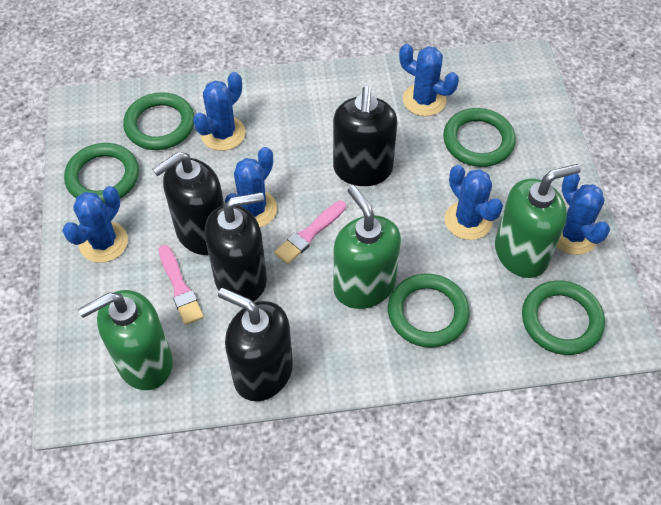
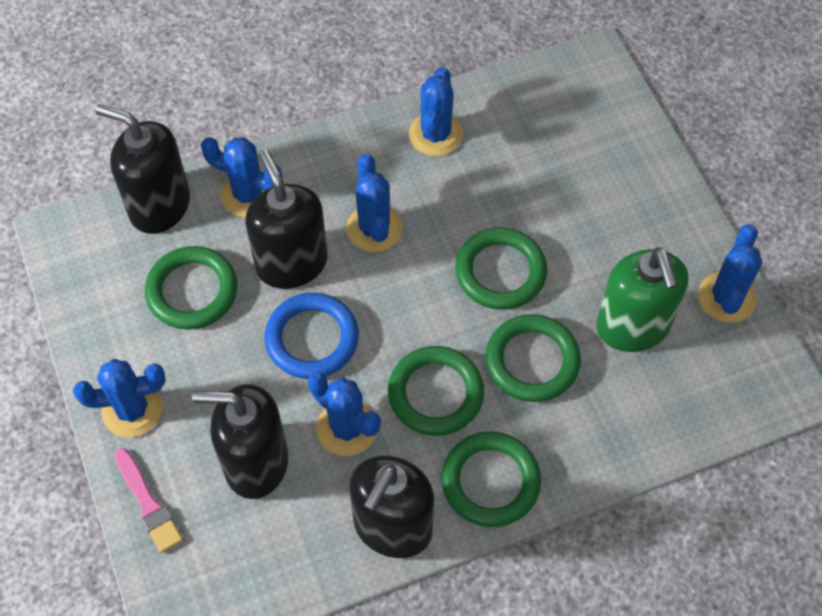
blue ring: none = 0 -> [264,293,359,379] = 1
green soap dispenser: [78,290,173,390] [333,185,401,309] [495,164,581,278] = 3 -> [596,247,688,352] = 1
pink brush: [159,245,204,325] [274,201,346,264] = 2 -> [114,448,183,553] = 1

